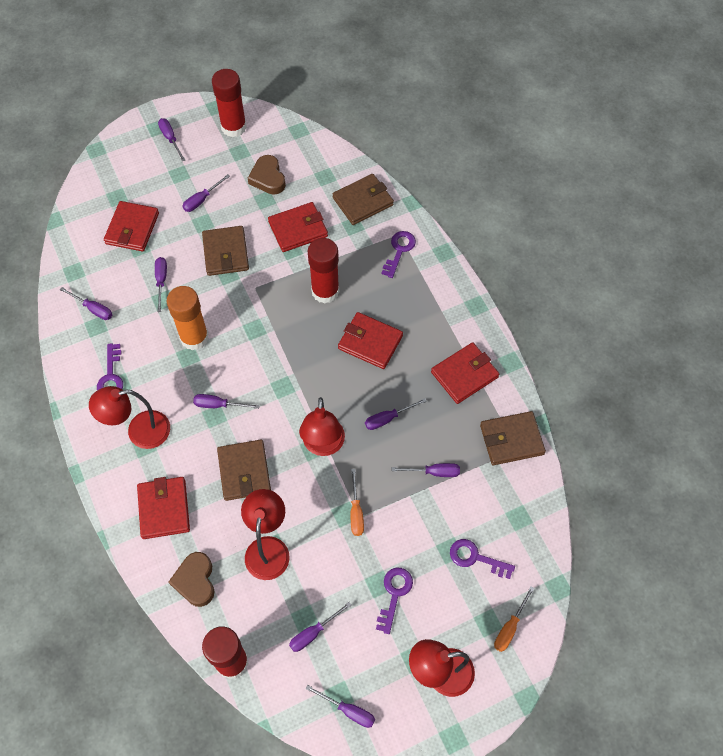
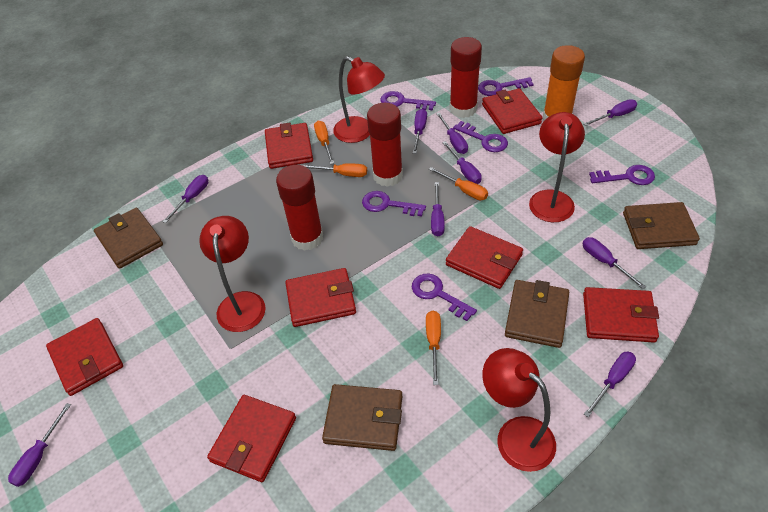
brown heart: [169,552,215,607] [248,155,286,195] = 2 -> none = 0
orange screwdriver: [350,469,364,536] [494,586,535,652] = 2 -> [302,163,367,177] [314,121,334,164] [426,311,441,385] [429,167,488,200] = 4
purple key: [97,343,123,390] [376,567,413,634] [382,231,416,278] [450,539,515,579] = 4 -> [362,191,426,217] [380,91,436,110] [412,273,477,321] [453,121,508,152] [478,77,533,96] [589,165,655,185] = 6
red wallet: [104,201,159,251] [137,477,190,539] [268,202,328,252] [338,312,403,369] [431,342,499,404] = 5 -> [46,318,123,396] [207,395,296,482] [265,123,313,169] [285,268,356,327] [446,226,523,289] [482,88,542,134] [583,287,659,343] = 7

